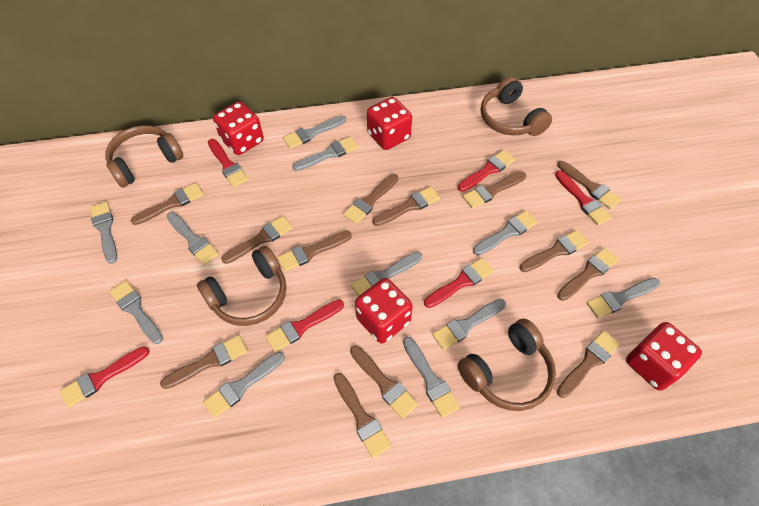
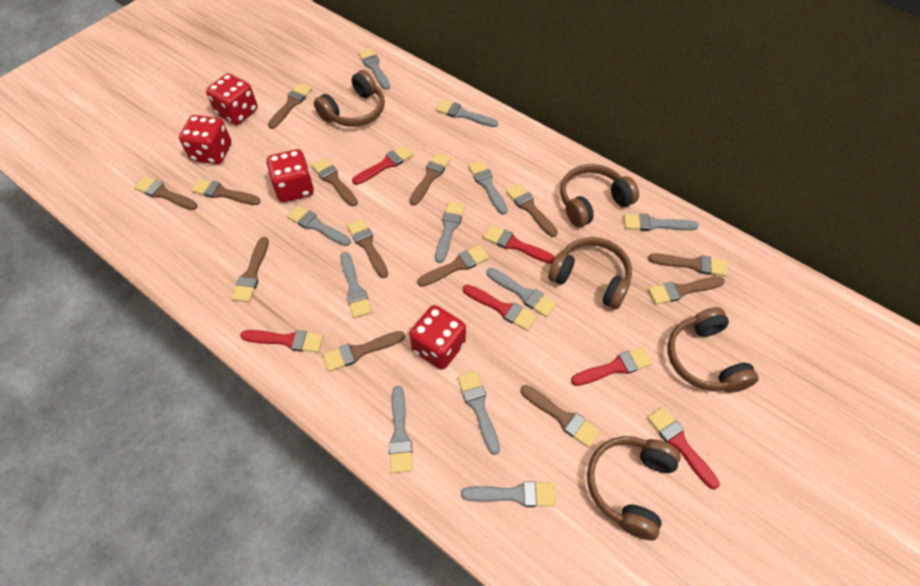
brown headphones: [105,125,183,188] [197,246,286,326] [458,318,556,411] [481,77,552,136] = 4 -> [314,70,385,127] [548,237,632,309] [560,164,639,227] [587,436,681,540] [667,307,759,393] = 5

